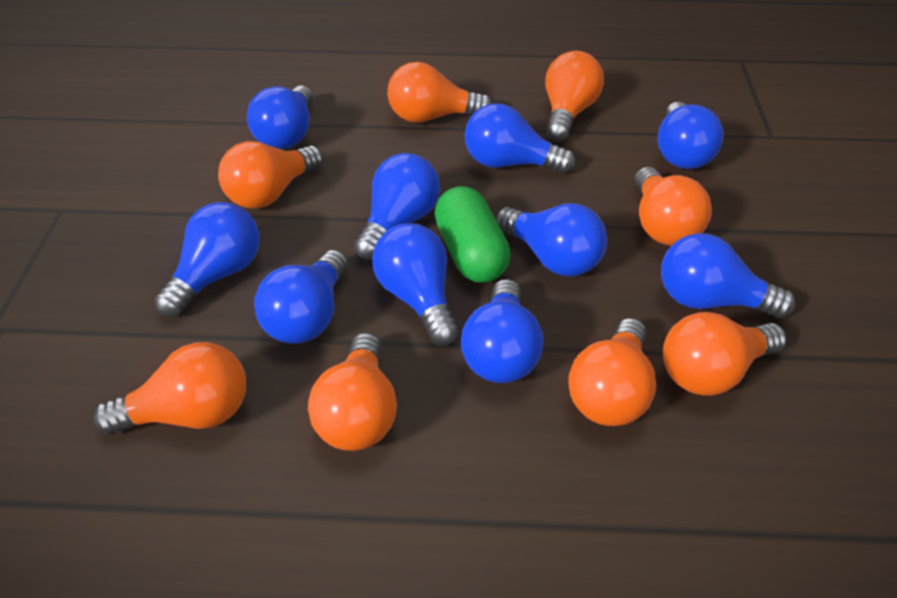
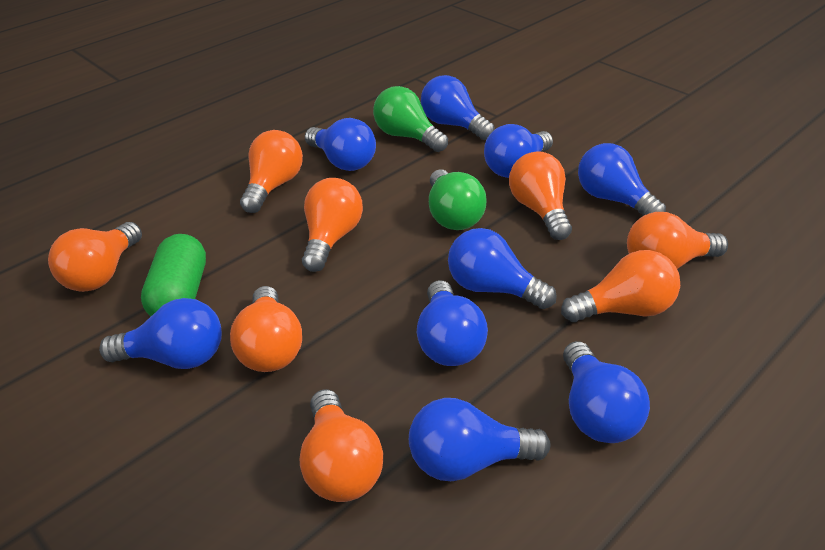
blue light bulb: [154,202,260,317] [247,85,313,149] [254,250,348,344] [354,153,440,260] [372,223,459,346] [461,279,543,383] [465,104,575,173] [495,204,607,276] [657,102,724,169] [661,233,796,318] = 10 -> [99,298,222,369] [305,118,376,171] [409,398,550,481] [417,280,488,366] [421,75,495,140] [448,228,557,309] [484,124,553,178] [563,341,650,443] [578,143,666,216] = 9
green light bulb: none = 0 -> [373,86,448,152] [429,169,487,230] = 2

